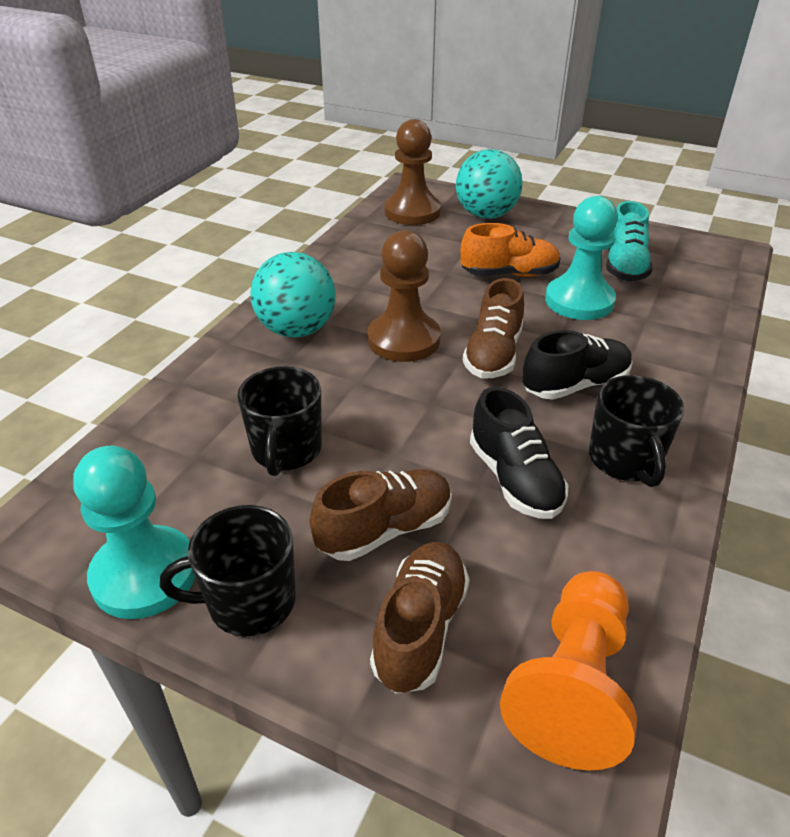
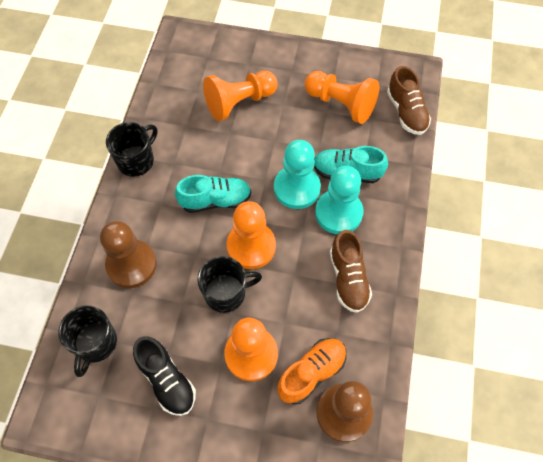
black shoe: [470,387,568,519] [523,330,633,400] = 2 -> [133,337,196,416] = 1
brown shoe: [310,469,452,561] [370,542,470,694] [463,278,524,378] = 3 -> [330,230,372,313] [387,66,431,135] = 2
orange pawn: [500,571,637,771] = 1 -> [203,71,277,121] [224,318,278,381] [227,201,276,269] [305,71,379,124] = 4
turquoise ball: [250,252,336,338] [456,149,523,219] = 2 -> none = 0
turquoise shoe: [606,201,653,281] = 1 -> [175,175,251,213] [314,146,388,183] = 2

